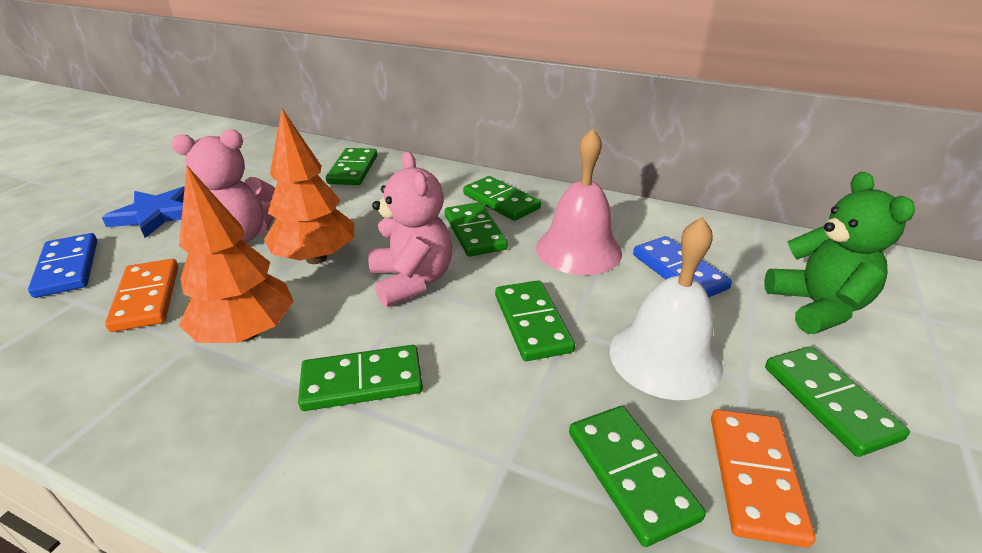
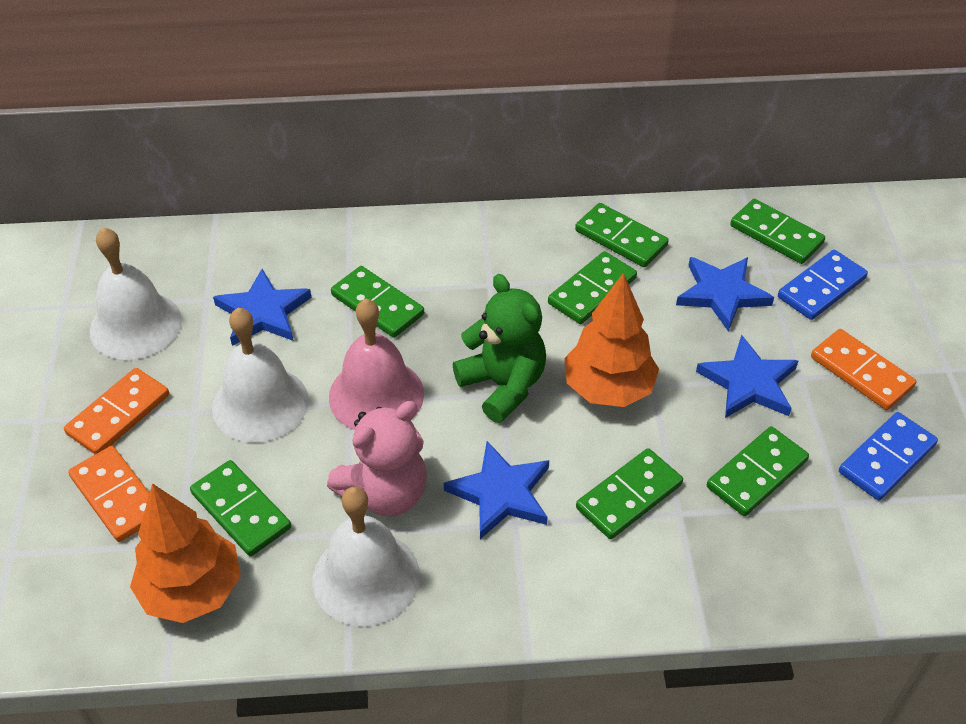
blue star: [102,186,185,238] = 1 -> [213,269,312,346] [444,441,549,539] [676,257,774,331] [696,335,798,418] = 4
orange domino: [105,259,178,332] [711,409,816,547] = 2 -> [64,368,169,454] [68,446,149,542] [811,329,916,410] = 3
pink teddy bear: [171,129,275,243] [368,151,452,307] = 2 -> [327,401,427,516] = 1
white bell: [610,217,723,400] = 1 -> [90,227,182,360] [212,308,309,443] [313,486,420,626] = 3

